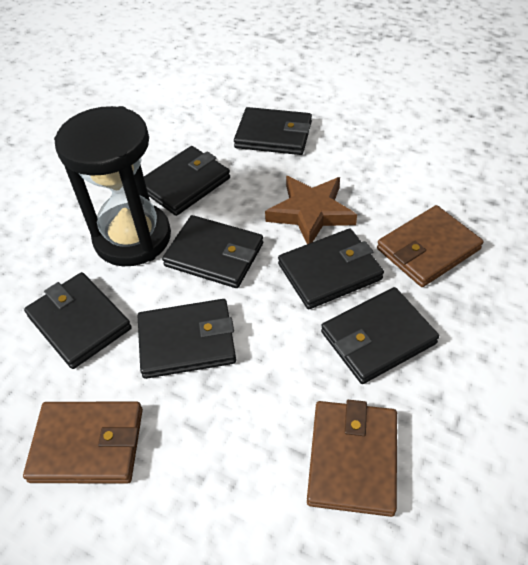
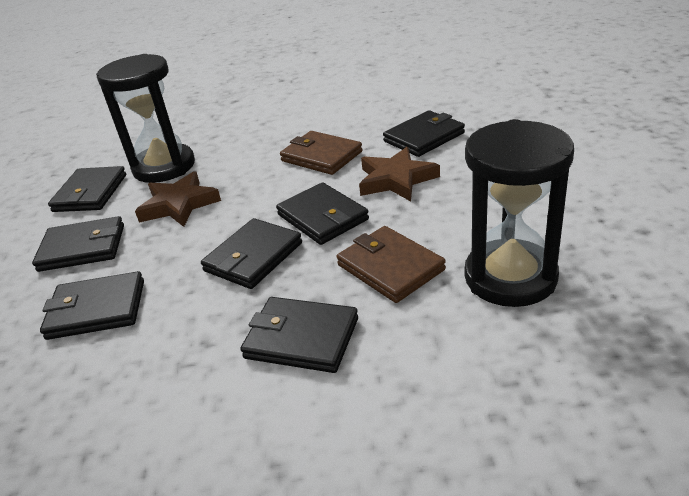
black hourglass: [54,106,171,266] = 1 -> [96,54,195,183] [464,119,574,307] = 2
brown star: [265,176,357,244] = 1 -> [135,171,221,227] [359,147,440,201] = 2
brown wallet: [23,402,143,484] [307,400,397,517] [377,205,484,287] = 3 -> [280,131,363,175] [336,226,446,303] = 2

